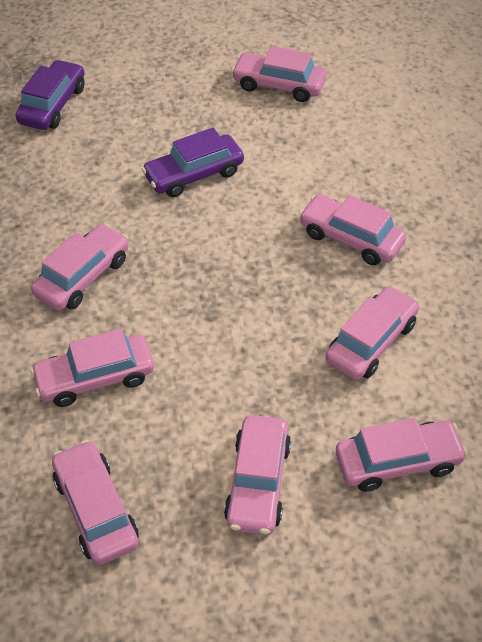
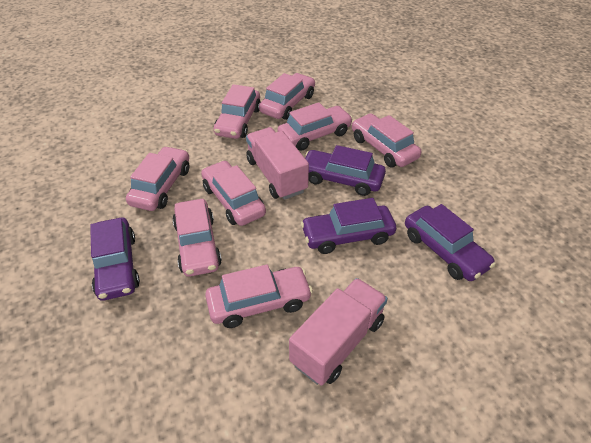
pink truck: none = 0 -> [246,127,309,200] [289,278,388,386] = 2
purple car: [16,60,85,130] [142,128,244,197] = 2 -> [90,218,140,300] [301,198,396,254] [305,145,386,196] [405,204,496,281] = 4

